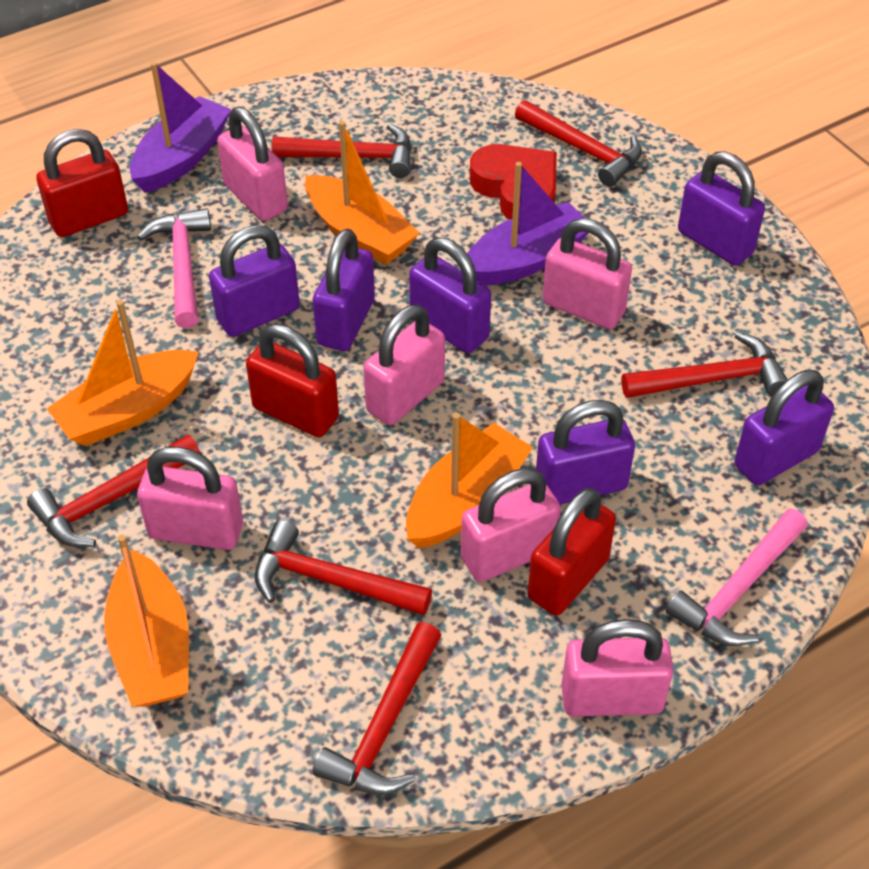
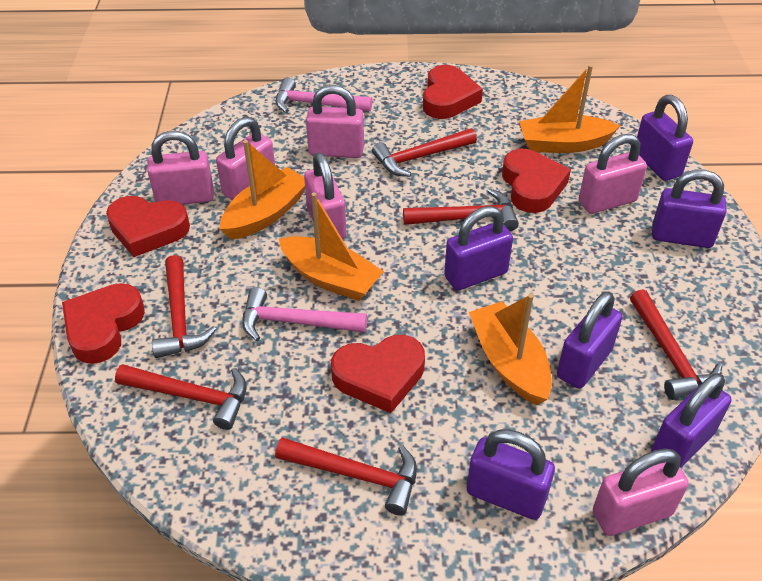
purple boat: [130,62,232,193] [467,162,588,286] = 2 -> none = 0
red heart: [470,144,557,220] = 1 -> [62,283,145,364] [106,196,190,257] [331,335,425,413] [423,65,483,119] [502,149,571,213] = 5
red padlock: [36,129,128,237] [246,324,339,437] [528,488,616,615] = 3 -> none = 0

